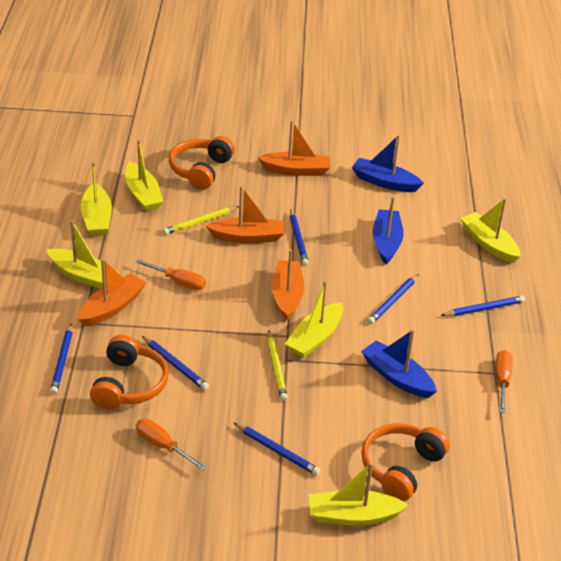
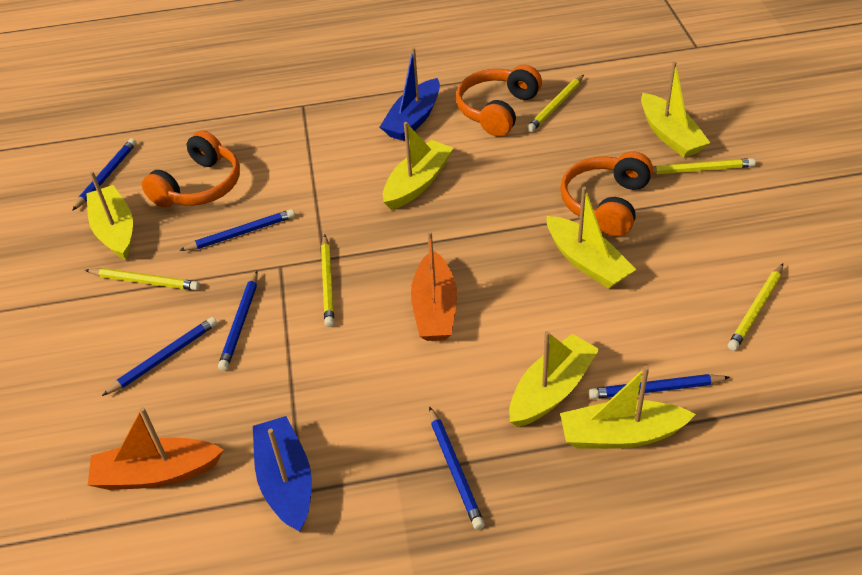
blue boat: [352,135,424,192] [361,329,437,398] [373,197,403,264] = 3 -> [253,416,312,532] [380,48,440,141] = 2
orange boat: [78,259,147,326] [206,186,284,243] [257,120,331,176] [272,249,304,320] = 4 -> [88,407,224,490] [411,231,457,341] = 2
orange screwdriver: [136,259,206,290] [136,419,207,470] [495,350,513,413] = 3 -> none = 0
yellow pencil: [163,206,239,235] [267,330,288,401] = 2 -> [85,268,200,291] [321,235,334,327] [527,75,584,132] [652,158,756,174] [728,264,783,351] = 5

